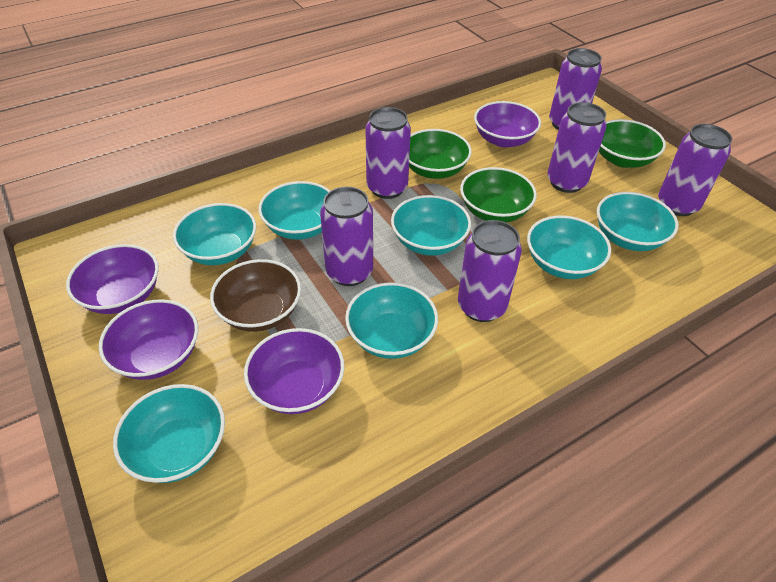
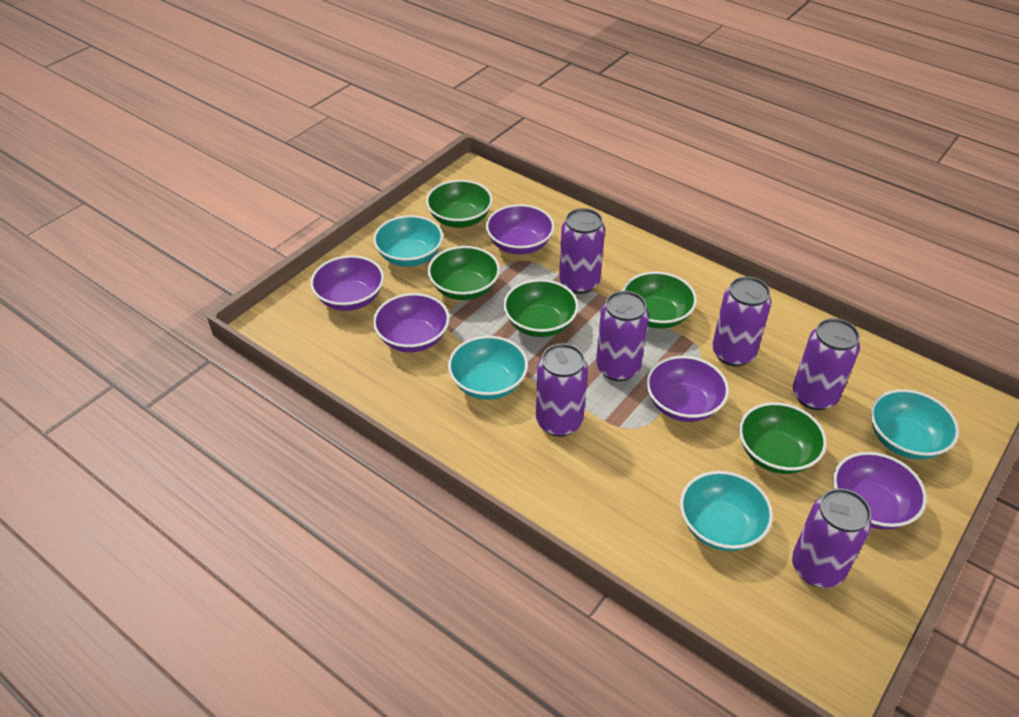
brown bowl: [210,259,301,332] = 1 -> none = 0
green bowl: [409,129,472,179] [460,167,537,223] [599,119,666,168] = 3 -> [426,180,493,228] [428,246,500,300] [503,279,579,337] [622,272,697,329] [739,402,827,474] = 5
purple bowl: [66,244,159,314] [99,299,198,380] [244,328,344,414] [474,101,541,148] = 4 -> [310,255,384,311] [373,293,450,352] [486,204,554,255] [646,356,729,422] [833,452,927,530] = 5
turquoise bowl: [113,384,225,483] [173,203,256,265] [258,181,330,240] [345,282,438,359] [391,195,471,256] [527,215,611,279] [597,192,678,251] = 7 -> [373,215,443,267] [448,336,528,400] [680,471,773,551] [870,389,959,459] = 4

